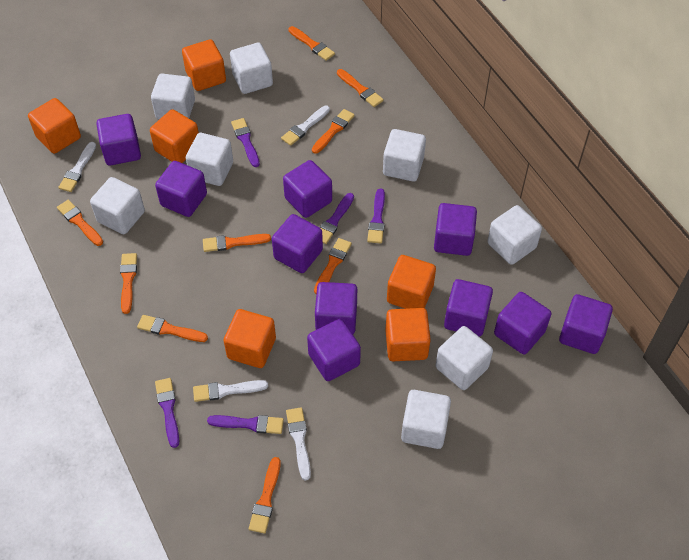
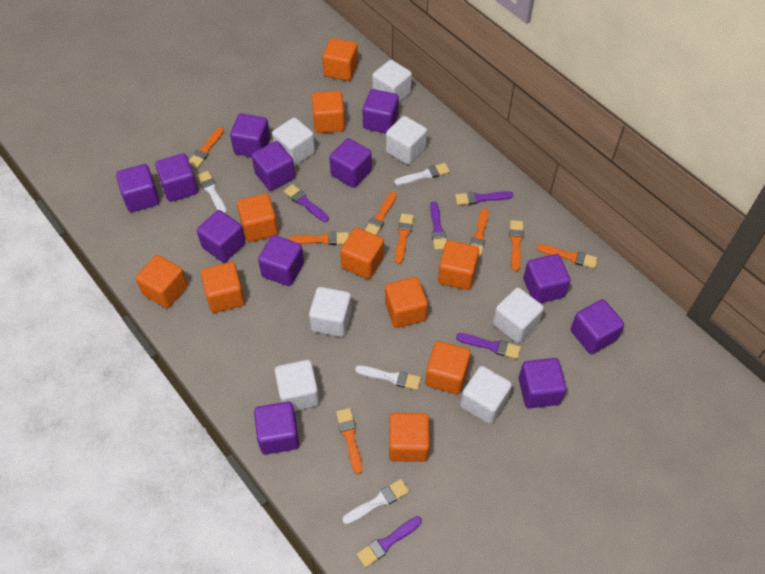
orange brush: [57,200,103,246] [120,253,137,314] [137,315,208,342] [203,234,271,252] [249,457,281,534] [288,26,335,61] [312,109,355,154] [314,238,352,294] [337,69,384,107] = 9 -> [189,127,224,168] [289,232,349,245] [336,408,362,474] [365,192,397,235] [395,213,414,264] [470,208,489,257] [509,220,524,271] [537,244,598,269] = 8
orange cube: [28,98,81,154] [150,109,199,163] [182,39,226,91] [224,309,276,368] [385,308,431,361] [387,255,436,309] = 6 -> [136,255,188,308] [201,262,245,313] [237,194,278,242] [312,91,345,133] [322,38,358,81] [340,227,384,279] [385,277,428,328] [389,413,429,462] [425,341,471,394] [438,241,479,290] = 10
purple cube: [96,114,141,166] [155,161,207,217] [272,214,323,273] [283,160,332,218] [307,319,361,381] [315,282,357,334] [434,203,477,256] [444,279,493,337] [494,292,551,354] [559,294,613,354] = 10 -> [116,164,160,212] [155,153,198,202] [197,210,246,263] [230,113,270,157] [251,141,295,191] [254,402,299,455] [258,235,304,286] [329,138,372,188] [362,89,399,134] [519,358,567,408] [523,254,571,303] [571,299,624,354] = 12
white cube: [90,177,145,234] [151,74,195,120] [186,133,233,186] [230,43,273,94] [383,129,426,182] [401,390,451,449] [435,326,493,390] [487,205,542,265] = 8 -> [272,117,315,166] [275,360,319,411] [309,287,352,337] [372,60,412,102] [386,116,427,165] [460,366,512,424] [493,288,544,343] = 7

